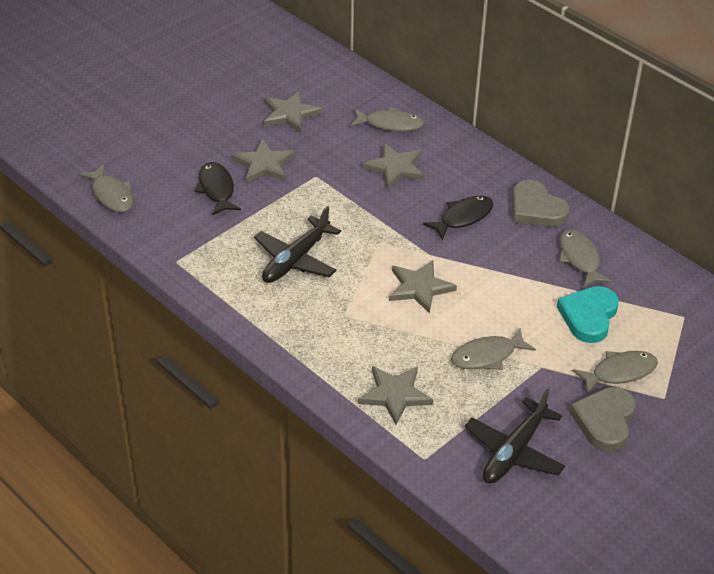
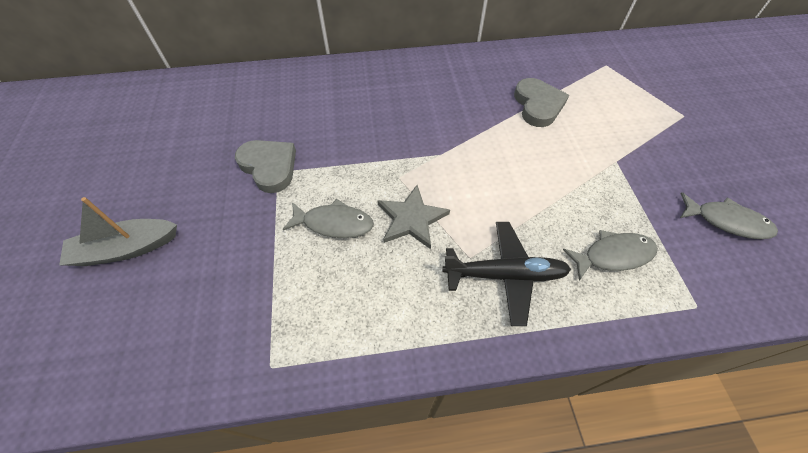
black fish: [195,162,241,215] [423,195,493,240] = 2 -> none = 0
black plane: [254,206,341,283] [465,389,565,484] = 2 -> [442,222,571,326] = 1
grey boat: none = 0 -> [59,197,177,266] = 1
grey fish: [79,164,133,212] [350,107,424,132] [451,329,536,370] [559,229,612,288] [572,351,658,394] = 5 -> [282,199,374,238] [563,230,658,281] [680,192,778,239] = 3
grey star: [232,139,295,183] [264,90,322,133] [358,366,434,425] [362,143,425,189] [389,260,457,314] = 5 -> [377,185,450,249] = 1
turquoise heart: [557,286,619,343] = 1 -> none = 0

